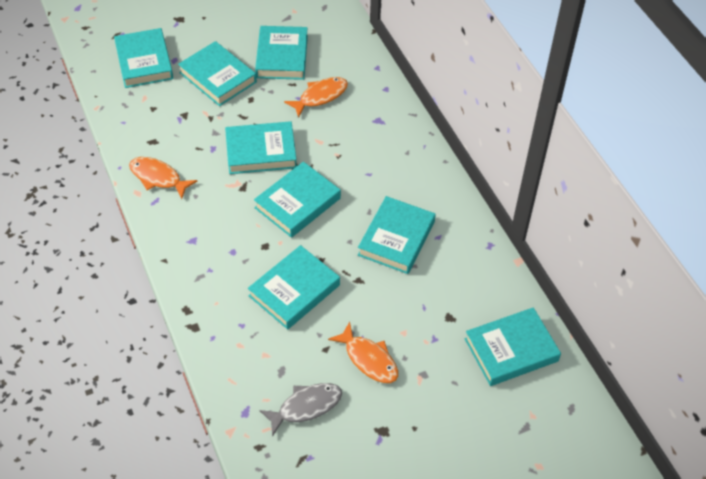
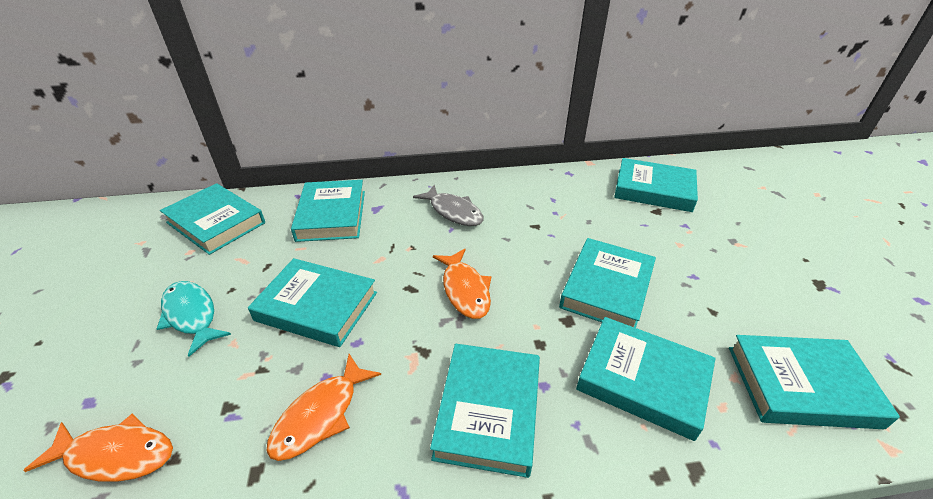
turquoise fish: none = 0 -> [157,281,231,357] = 1

